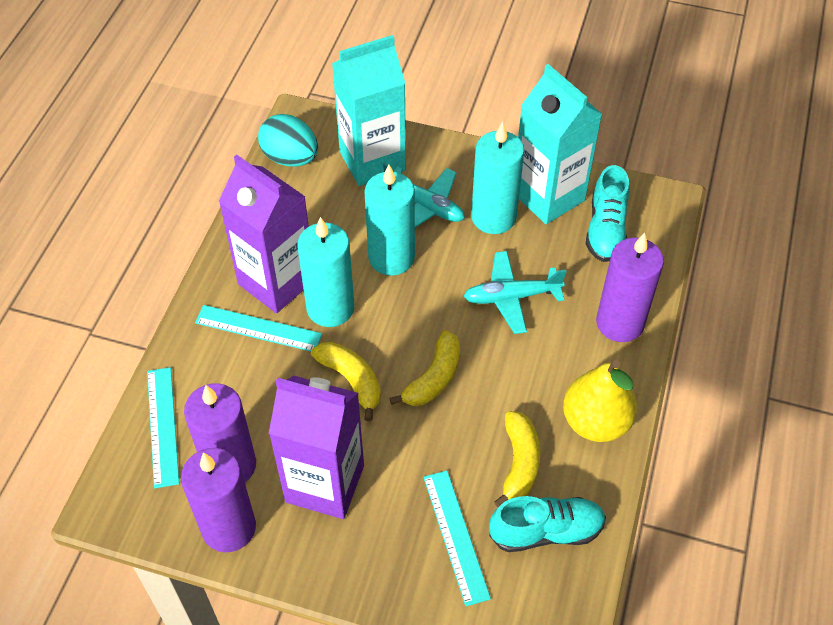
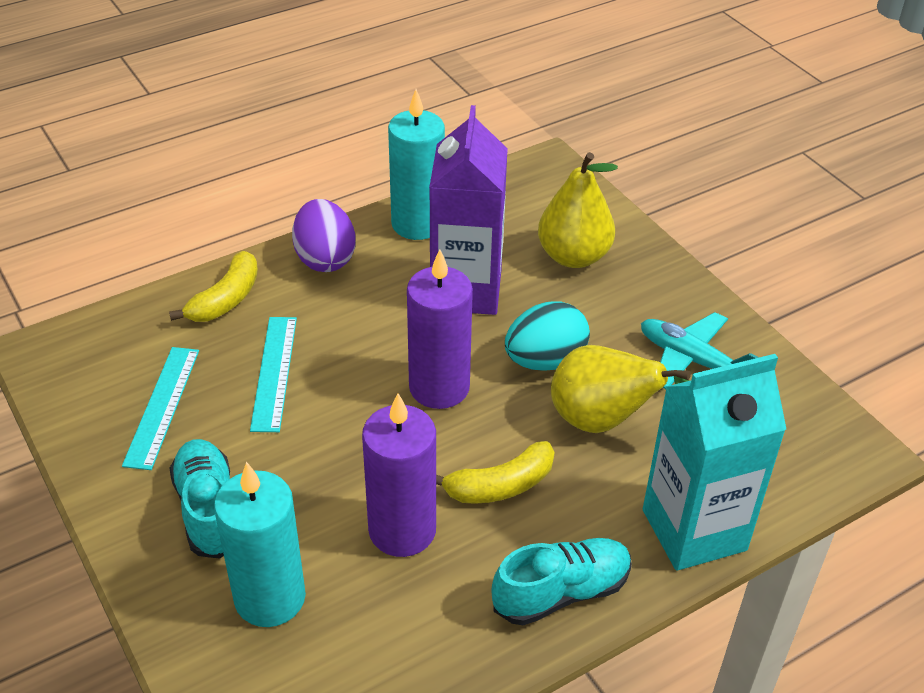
purple candle: [181,448,256,552] [184,383,256,482] [596,232,664,342] = 3 -> [362,393,436,557] [407,249,473,409] = 2
purple carton: [219,154,309,313] [269,376,364,519] = 2 -> [429,105,508,315] = 1
purple egg: none = 0 -> [292,199,356,272] = 1
turquoise candle: [297,217,354,327] [364,164,415,276] [471,121,524,234] = 3 -> [214,462,306,627] [388,89,445,240] = 2
turquoise carton: [332,35,406,186] [518,64,602,224] = 2 -> [643,354,787,571] = 1
turquoise plane: [383,163,465,227] [464,251,567,334] = 2 -> [641,312,759,389] = 1
turquoise ruler: [147,367,179,488] [195,305,322,352] [424,471,491,606] = 3 -> [122,347,199,470] [250,317,297,432] = 2
yellow banana: [311,342,381,421] [390,330,460,406] [494,411,540,507] = 3 -> [169,251,258,322] [436,441,555,504] = 2
yellow pear: [563,360,637,442] = 1 -> [538,152,618,268] [551,345,691,433] = 2

